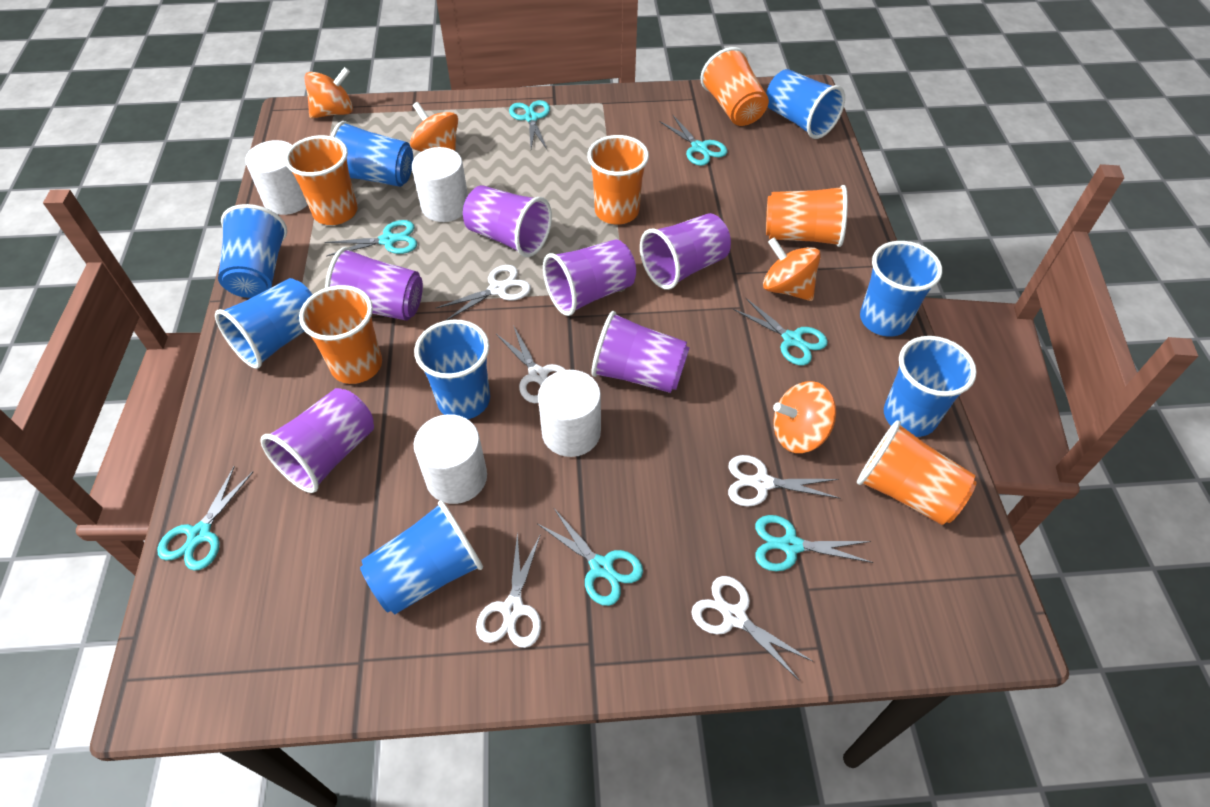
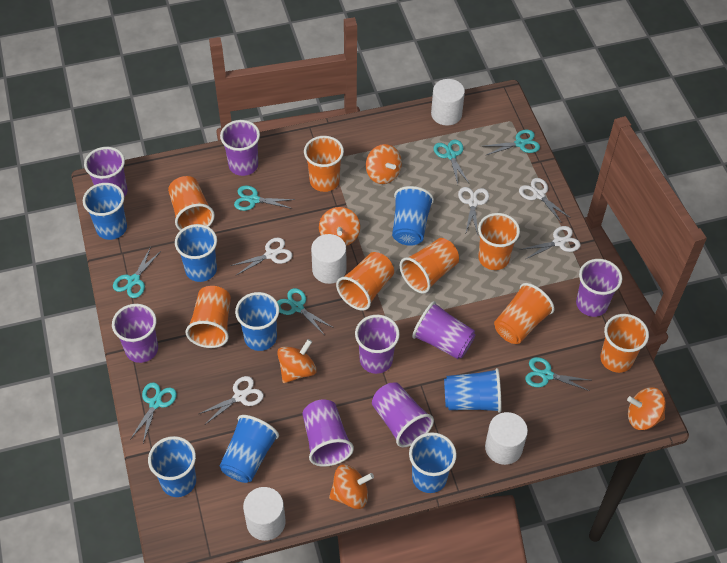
orange cup: [285,135,357,225] [299,285,382,384] [587,135,649,225] [700,47,769,126] [766,185,848,247] [857,420,976,525] = 6 -> [168,176,215,230] [185,286,231,348] [304,136,344,192] [336,252,394,311] [400,238,459,294] [478,213,520,270] [494,283,555,344] [600,314,649,373] = 8
orange spinning top: [304,67,353,118] [410,102,458,152] [763,237,821,301] [773,381,836,453] = 4 -> [277,339,317,383] [319,207,360,246] [329,464,374,509] [366,144,402,184] [627,387,666,430] = 5
purple cup: [261,388,374,493] [325,247,423,321] [463,185,552,257] [543,239,636,316] [591,311,690,393] [640,213,731,290] = 6 -> [84,147,127,197] [112,304,158,363] [220,120,260,176] [302,399,354,467] [355,315,400,374] [372,382,434,448] [412,301,476,359] [576,259,622,317] = 8

